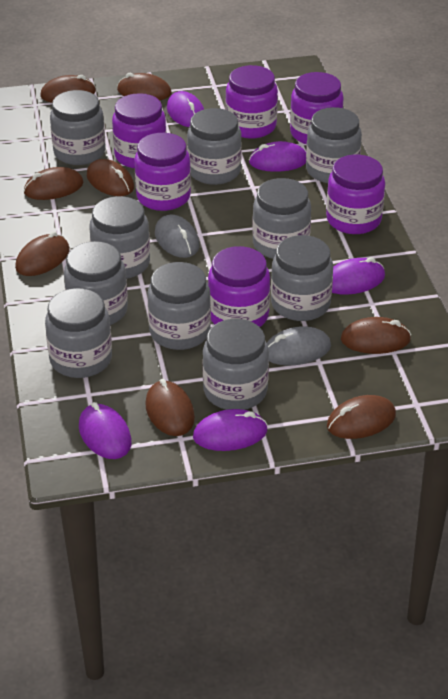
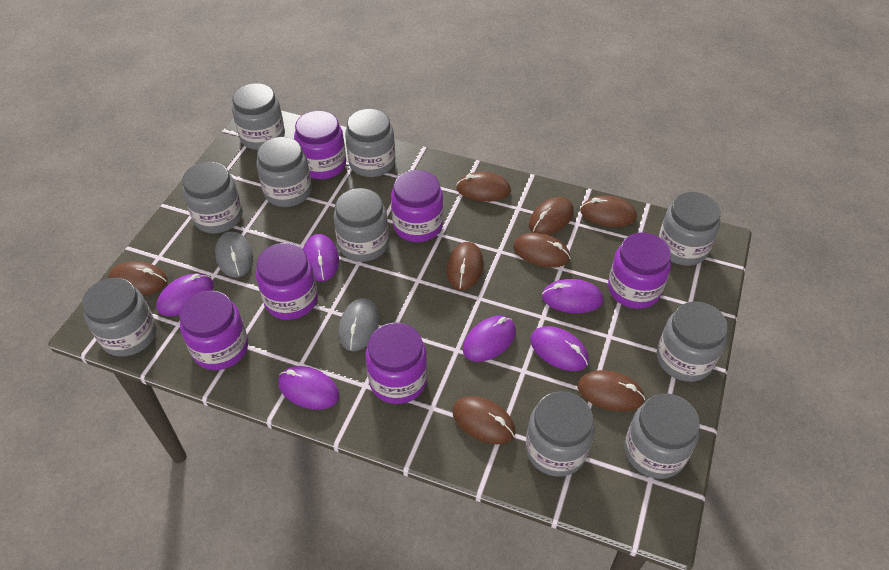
purple mouse: [79,402,132,459] [167,91,204,127] [193,409,268,451] [249,141,306,172] [332,257,385,295] = 5 -> [157,273,214,316] [278,366,339,410] [303,234,339,281] [463,316,516,362] [530,326,589,371] [542,279,604,313] = 6

